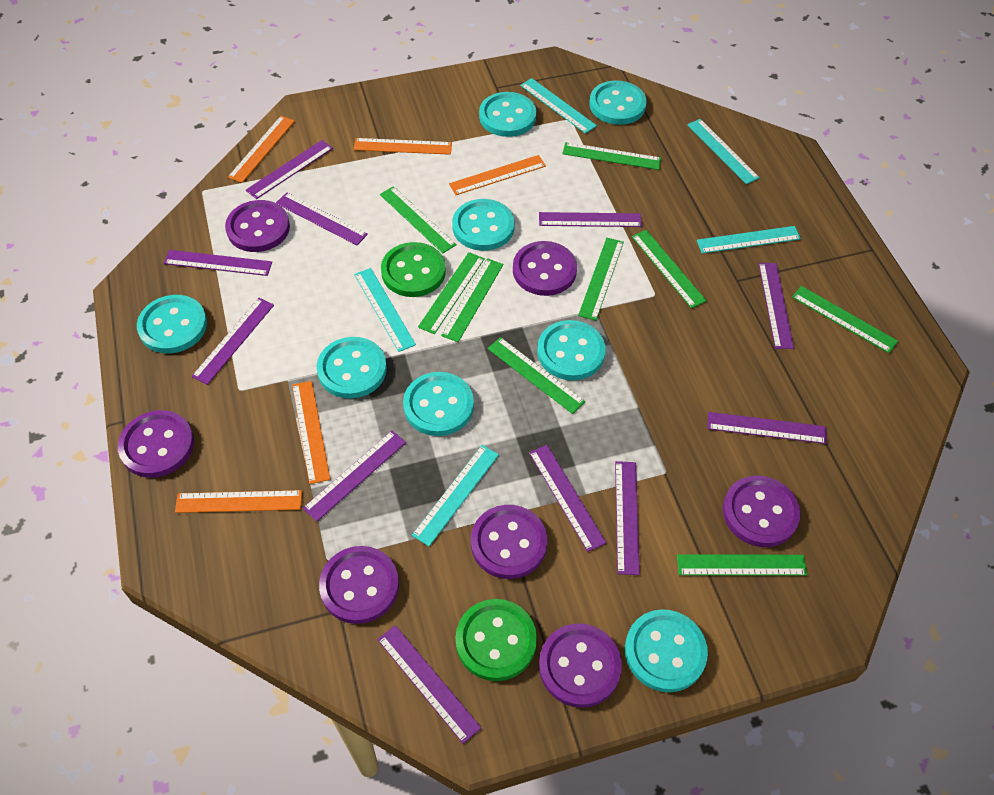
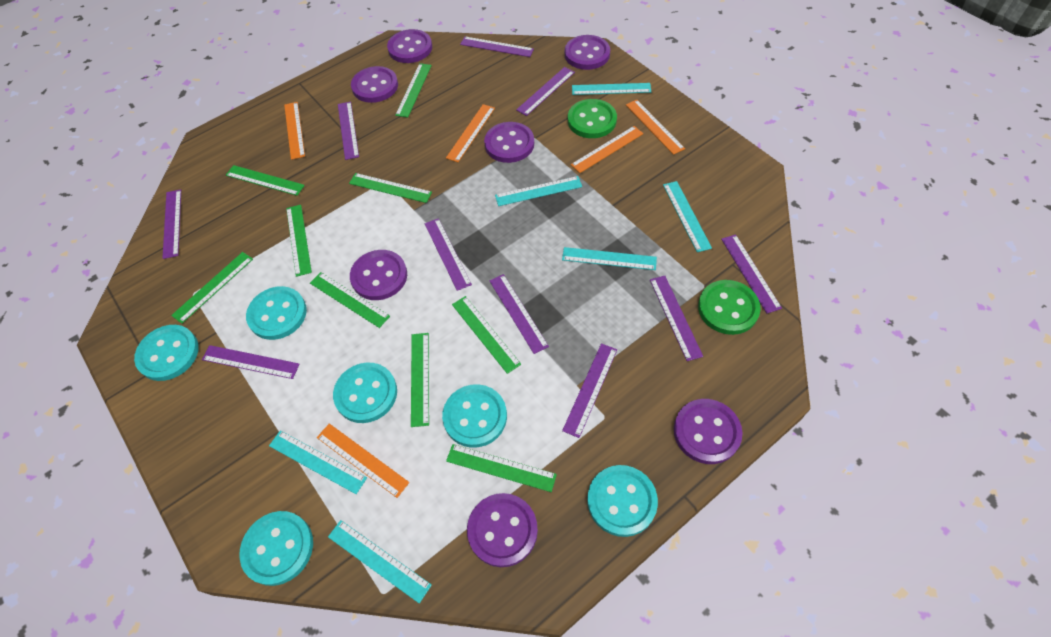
purple ruler: [164,250,272,276] [191,298,274,385] [246,140,333,199] [276,192,368,245] [303,431,406,521] [377,625,482,744] [529,445,606,552] [539,212,642,227] [615,461,640,575] [707,412,827,444] [758,263,794,349] = 11 -> [162,189,181,259] [202,345,300,379] [338,102,359,160] [425,218,472,291] [460,37,534,57] [490,274,549,354] [516,67,575,116] [562,343,617,438] [650,276,703,361] [721,234,782,313] = 10
turquoise button: [137,295,207,354] [317,337,387,399] [403,372,474,436] [452,199,515,251] [479,92,536,137] [537,320,606,380] [589,80,647,125] [625,609,708,692] = 8 -> [134,325,199,381] [239,511,313,586] [246,286,307,340] [333,363,397,423] [442,384,507,448] [587,465,658,537] = 6
turquoise ruler: [354,268,416,352] [412,445,499,546] [520,78,597,134] [687,119,760,184] [697,226,801,254] = 5 -> [269,430,367,494] [328,520,432,604] [495,176,582,206] [562,247,657,270] [572,83,651,95] [663,181,712,252] = 6

